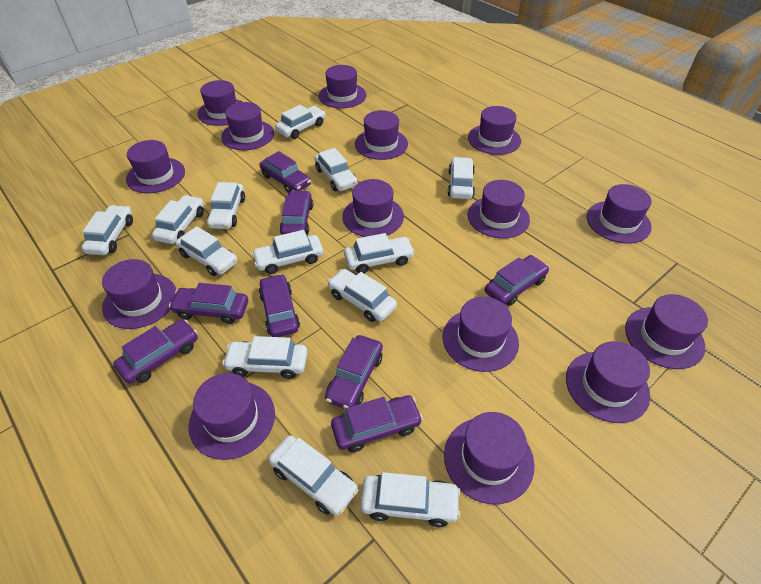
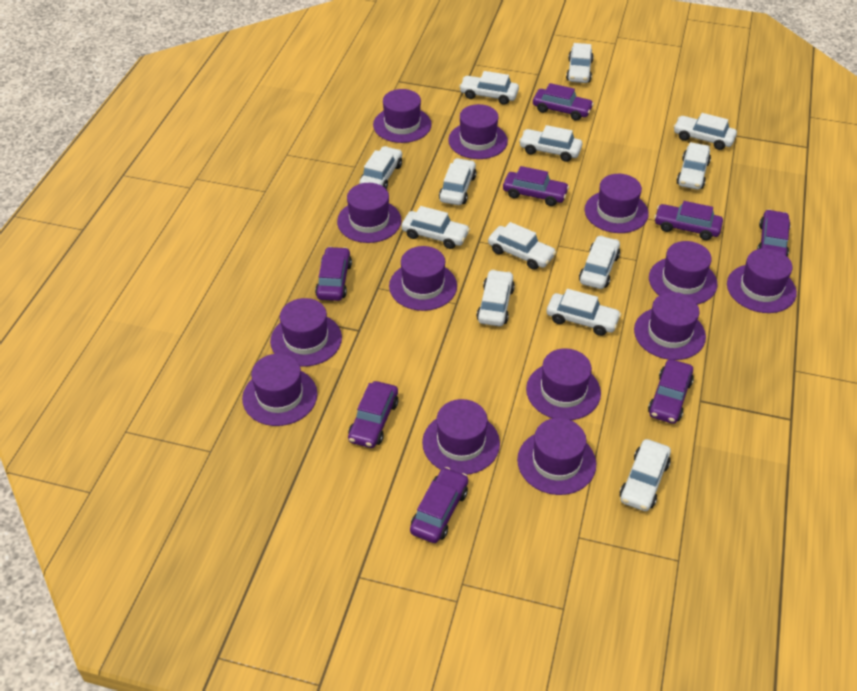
purple hat: [102,259,176,329] [126,140,185,193] [188,373,275,460] [197,80,242,126] [221,102,274,150] [319,65,366,108] [342,179,404,237] [355,110,408,160] [442,297,519,372] [444,412,534,504] [467,180,530,238] [468,106,521,155] [566,341,650,423] [587,184,652,244] [625,294,708,369] = 15 -> [242,354,317,426] [270,298,342,366] [337,183,401,243] [373,89,432,143] [389,246,457,311] [422,399,500,475] [448,104,508,159] [517,418,596,495] [526,348,601,420] [585,174,649,233] [634,292,706,360] [649,241,717,304] [727,248,797,313] = 13

